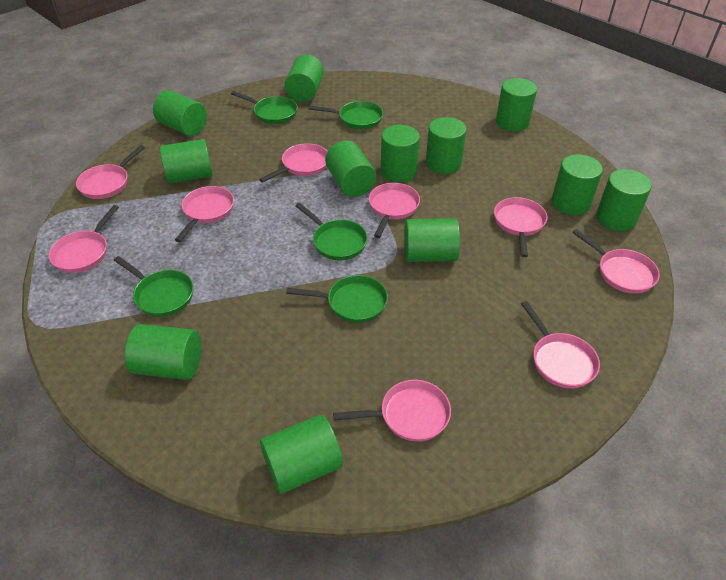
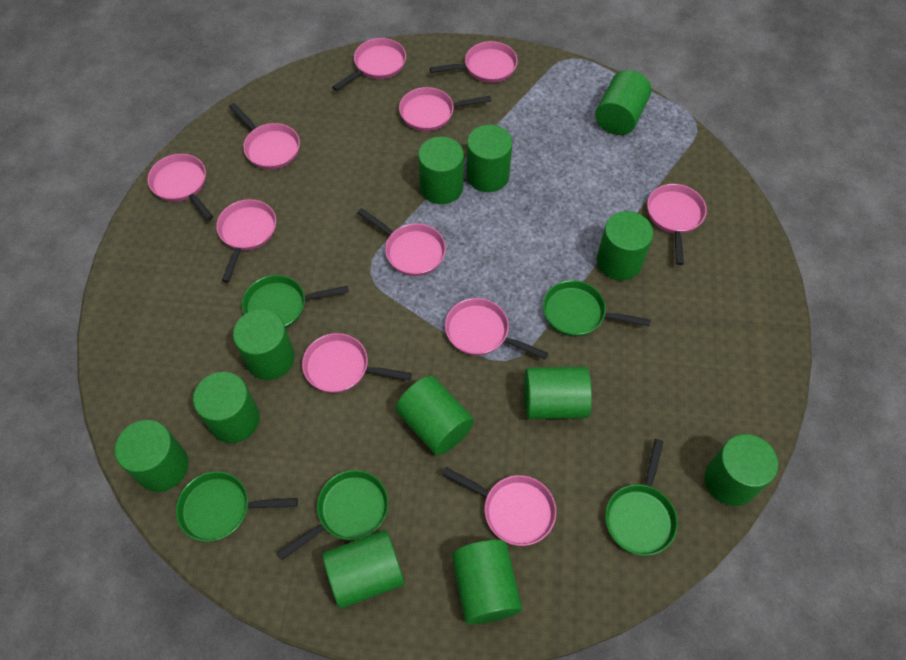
pink pan: [48,205,119,273] [76,145,145,199] [175,186,234,242] [259,143,328,183] [333,380,451,442] [369,183,420,238] [494,197,547,257] [521,301,600,389] [572,229,660,294] = 9 -> [148,154,213,221] [216,199,276,283] [229,103,300,170] [302,333,412,393] [332,38,406,91] [357,208,446,276] [399,87,492,131] [430,41,518,83] [442,467,556,546] [445,298,548,359] [647,184,707,265] = 11

